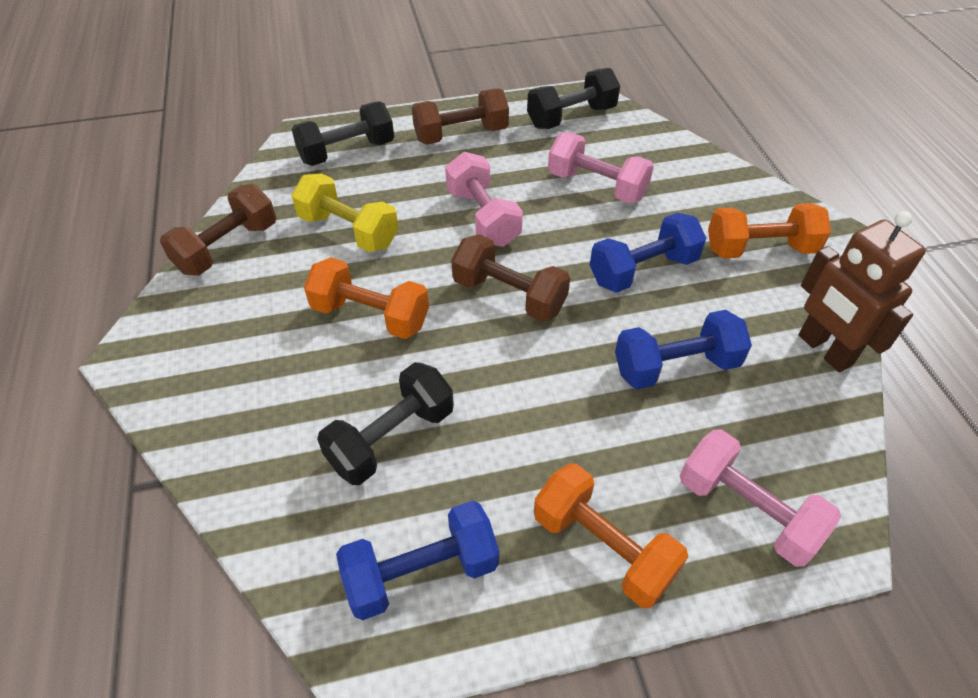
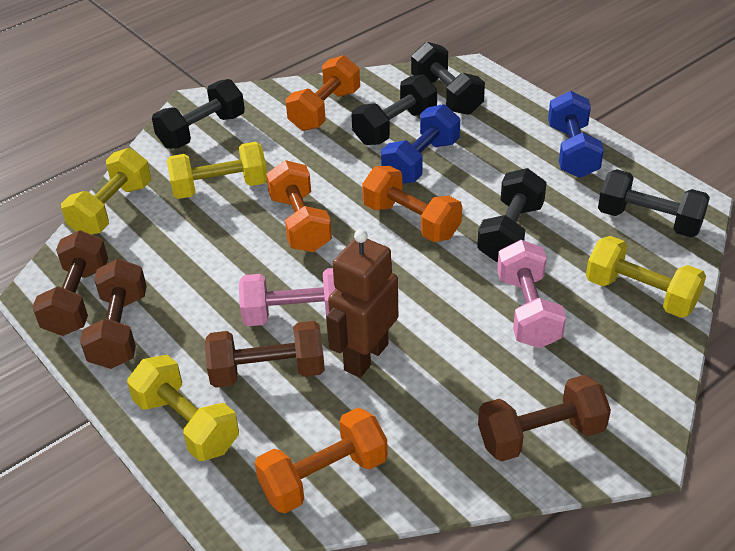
black dumbbell: [292,101,394,166] [317,362,454,485] [527,68,620,129] = 3 -> [152,79,245,149] [351,75,437,145] [411,42,485,115] [477,168,547,262] [598,169,710,237] = 5
blue dumbbell: [336,501,499,620] [590,213,706,293] [615,310,752,389] = 3 -> [381,104,460,184] [548,91,604,178] = 2
brown dumbbell: [160,184,276,276] [412,88,509,145] [451,234,570,322] = 3 -> [32,230,108,336] [80,259,147,369] [205,321,325,388] [478,375,611,462] = 4
orange dumbbell: [304,257,429,339] [534,463,688,608] [708,203,831,259] = 3 -> [255,408,388,513] [266,160,332,252] [286,55,360,131] [362,166,462,242] = 4
pink dumbbell: [445,152,523,247] [548,132,654,204] [680,429,841,567] = 3 -> [239,268,336,326] [497,240,566,348] = 2
yellow dumbbell: [291,174,399,252] = 1 -> [61,148,151,235] [127,355,239,461] [167,142,267,199] [586,236,706,318] = 4

